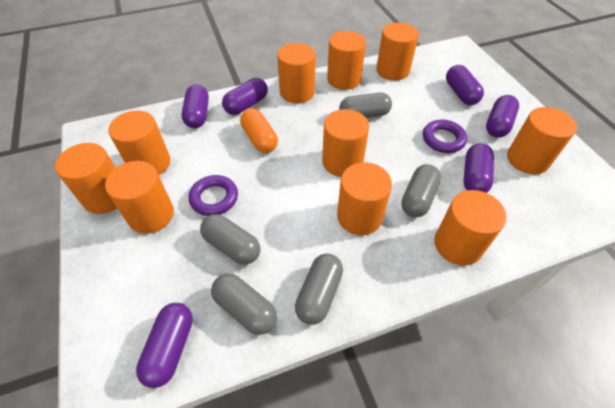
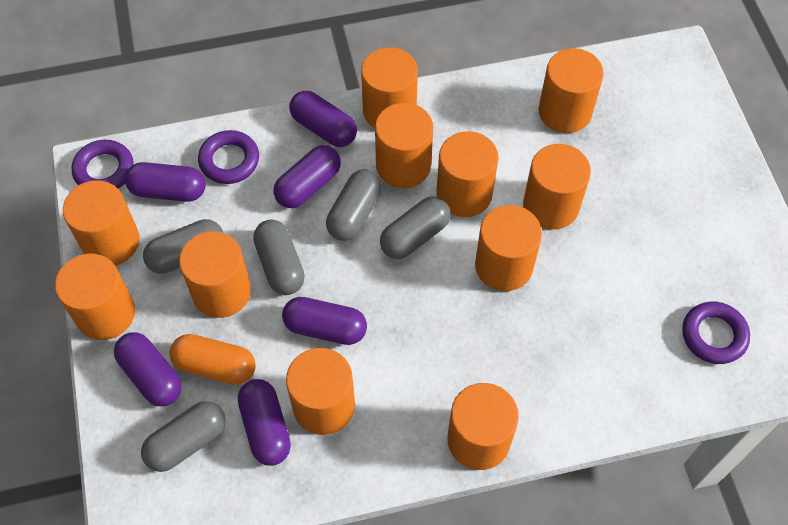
orange cylinder: [55,143,117,214] [105,161,174,234] [109,111,170,175] [277,43,315,103] [322,109,369,177] [327,31,366,90] [337,162,392,235] [376,23,419,81] [434,190,506,265] [507,107,577,174] = 10 -> [55,254,135,340] [63,180,140,266] [179,231,251,318] [286,348,355,435] [361,47,418,128] [375,103,433,188] [437,131,499,217] [447,383,519,470] [475,205,542,291] [523,144,591,230] [538,48,604,133] = 11
purple ring: [189,175,238,216] [423,120,467,153] = 2 -> [72,140,134,189] [198,130,259,184] [682,302,750,364] = 3

